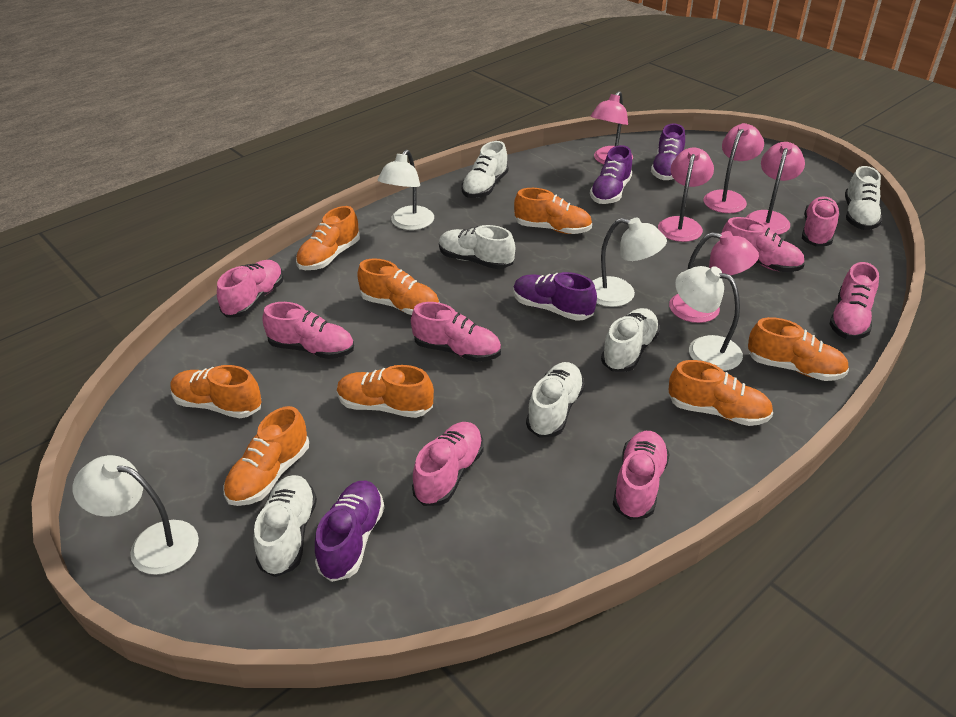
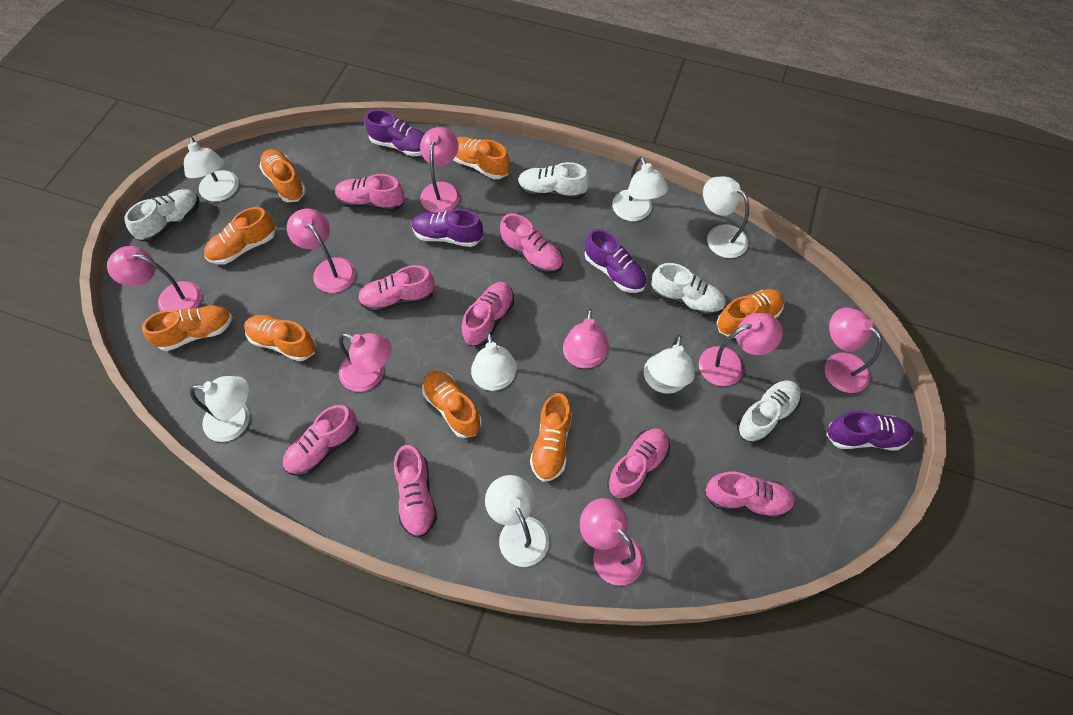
pink lamp: [590,91,633,164] [658,148,714,242] [669,231,759,323] [703,123,764,213] [746,142,805,235] = 5 -> [107,246,202,311] [287,209,356,293] [339,333,392,392] [420,127,460,213] [563,309,609,368] [580,498,644,586] [699,313,783,386] [825,308,882,393] = 8
white lamp: [73,455,199,575] [377,150,434,230] [593,218,667,307] [675,266,743,371] = 4 -> [184,136,239,202] [190,376,250,442] [471,332,517,391] [485,475,549,567] [612,157,668,221] [644,335,695,394] [703,176,749,258] = 7
white shoe: [254,475,317,577] [439,225,515,269] [462,141,509,198] [526,362,585,438] [601,308,660,372] [845,166,882,230] = 6 -> [124,189,200,242] [518,162,589,199] [651,263,726,316] [737,380,801,443] = 4

